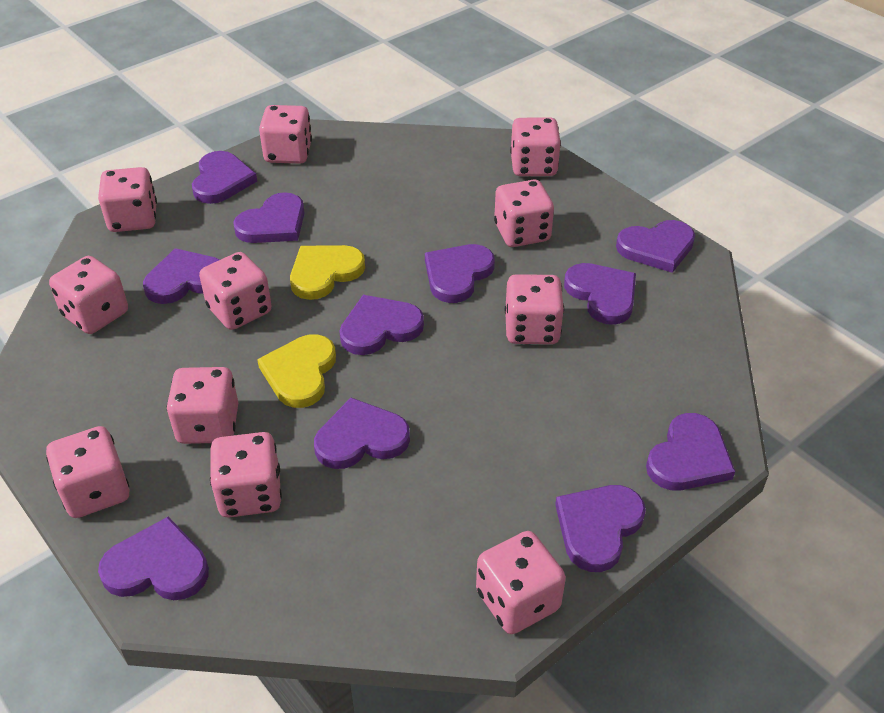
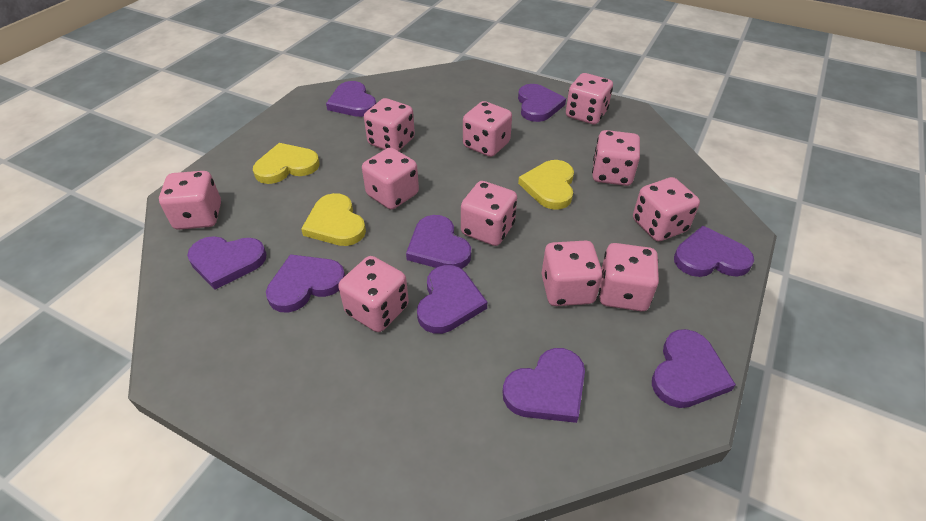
purple heart: [98,517,209,600] [143,248,220,304] [192,151,257,204] [233,192,304,243] [314,398,410,469] [339,295,424,355] [425,244,495,303] [555,485,646,572] [564,263,636,325] [616,220,695,273] [646,413,735,491] = 11 -> [187,236,267,290] [266,254,345,313] [326,81,376,117] [406,215,471,269] [417,265,487,334] [502,348,585,423] [518,84,566,122] [652,329,736,408] [674,226,754,277] = 9
yellow heart: [257,334,336,408] [290,245,365,300] = 2 -> [253,143,320,184] [301,193,366,246] [518,160,574,209] = 3

